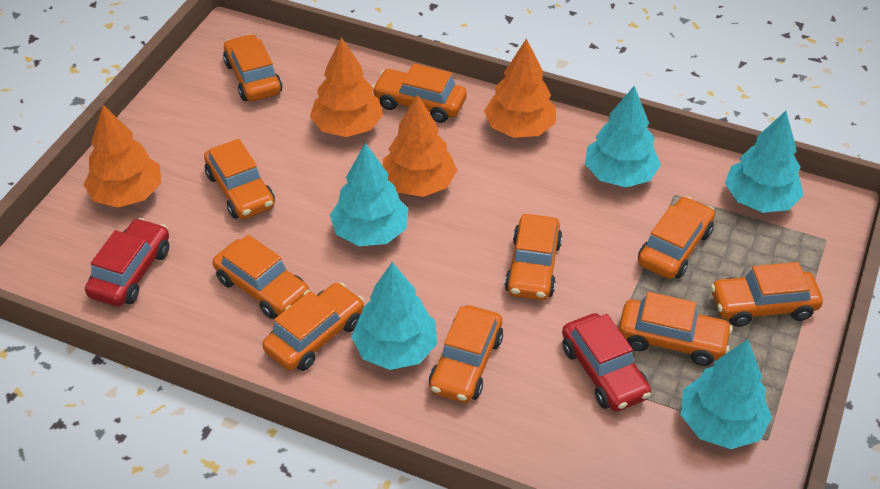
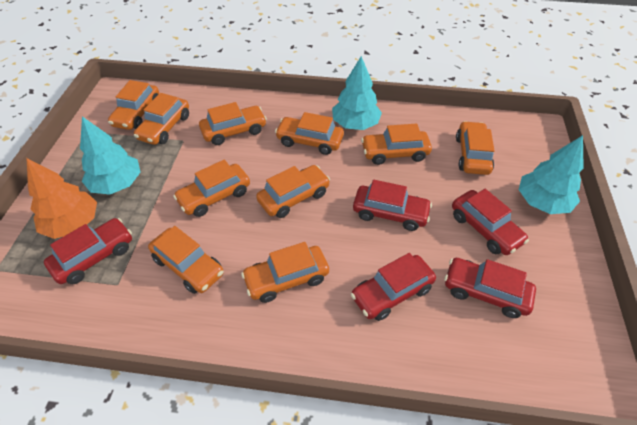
orange tree: [83,105,161,208] [310,37,383,137] [382,95,457,197] [484,39,556,138] = 4 -> [26,158,97,239] = 1
red car: [85,218,169,306] [562,313,651,411] = 2 -> [44,218,132,284] [351,253,436,321] [353,180,432,231] [444,258,536,318] [452,189,529,255] = 5
turquoise tree: [330,143,408,246] [352,262,437,370] [585,86,661,187] [681,339,772,449] [725,111,804,213] = 5 -> [80,116,141,195] [332,56,382,130] [519,135,584,214] = 3

